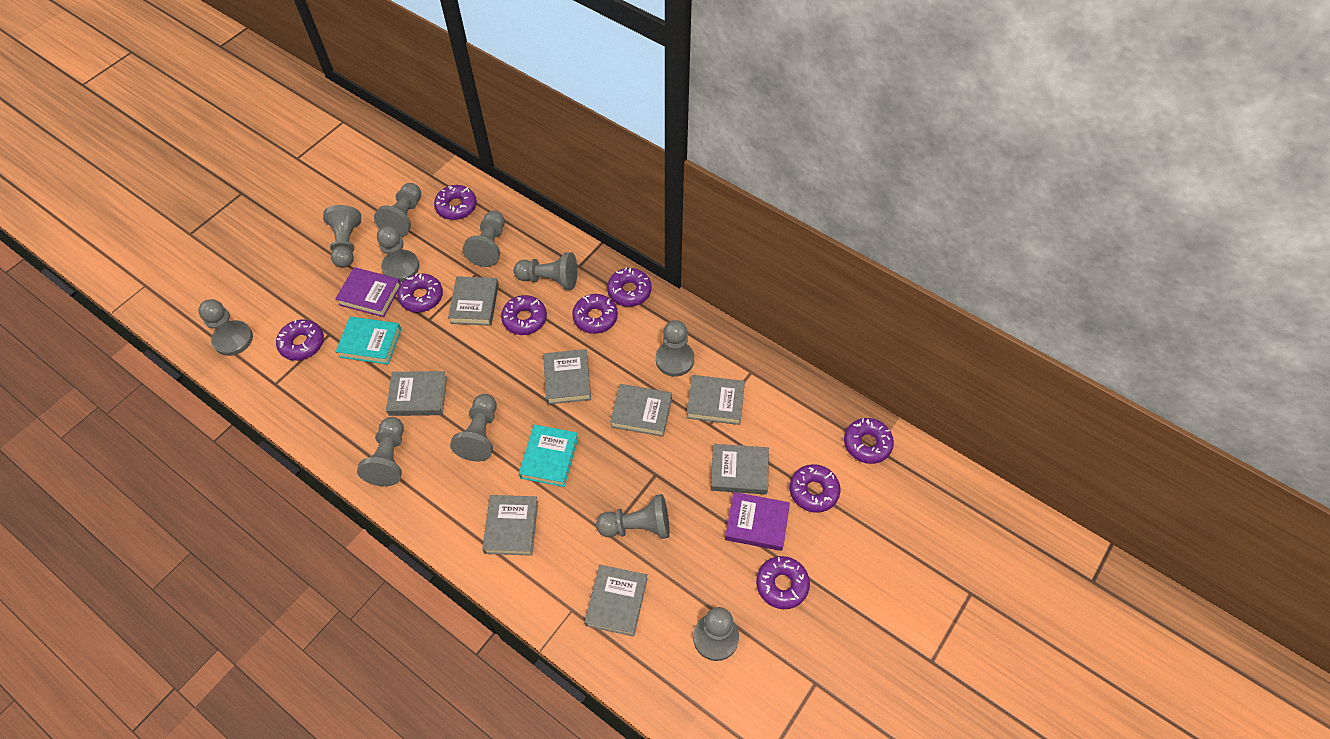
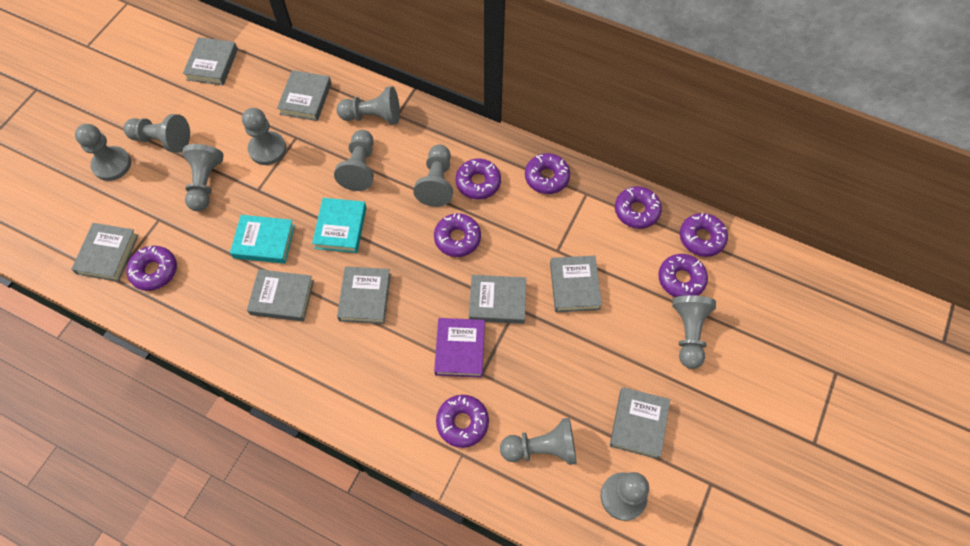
grey pawn: [198,299,253,356] [323,205,361,268] [357,417,404,486] [374,183,421,237] [377,226,419,282] [450,394,497,461] [463,211,505,267] [514,252,577,290] [596,494,670,539] [656,320,694,377] [693,607,739,661] = 11 -> [75,124,131,181] [123,114,190,153] [182,144,224,211] [242,108,286,165] [334,130,374,191] [336,86,400,125] [413,144,453,207] [500,418,577,465] [601,472,649,521] [672,295,716,369] = 10
purple book: [335,267,401,317] [725,492,790,551] = 2 -> [434,318,485,378] = 1
purple donut: [276,319,324,361] [397,273,443,312] [434,185,477,220] [501,295,547,335] [572,294,618,334] [607,268,652,307] [756,556,810,609] [790,464,840,513] [844,418,894,464] = 9 -> [126,246,177,291] [434,213,481,257] [436,395,489,448] [456,159,501,200] [525,153,570,194] [615,186,662,229] [658,254,708,297] [680,213,728,257] = 8

